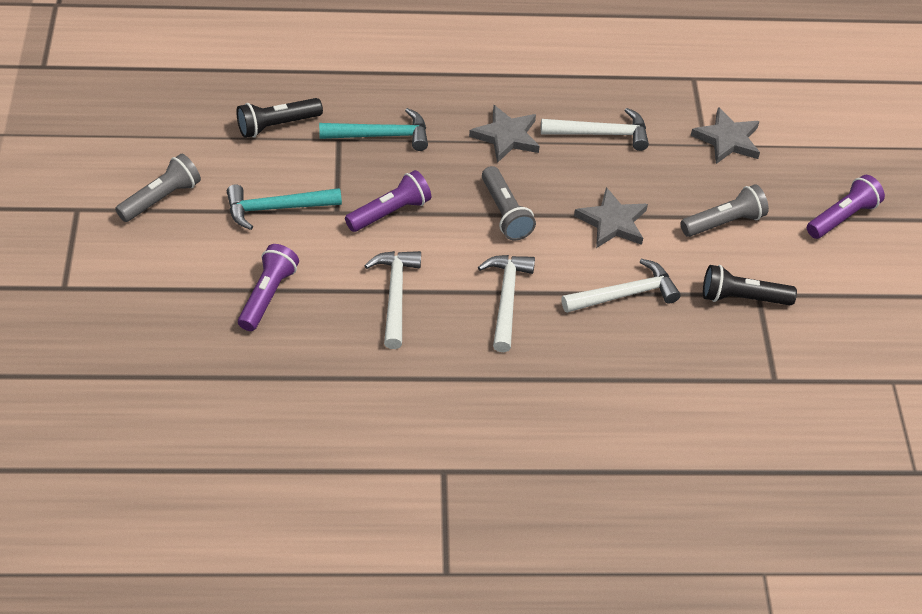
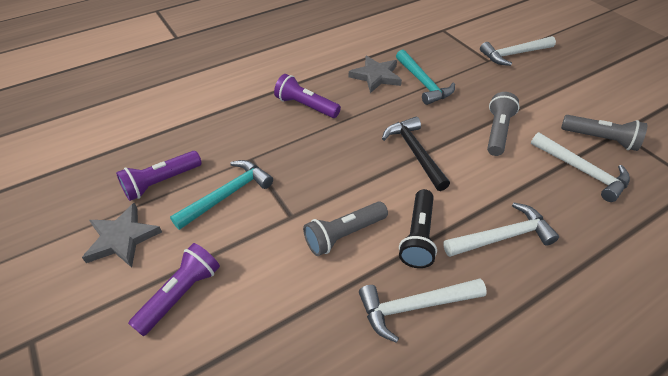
black flashlight: [236,98,323,138] [703,265,797,305] = 2 -> [399,189,437,268] = 1
black hammer: none = 0 -> [382,117,450,191] = 1
grey star: [469,105,540,163] [574,187,648,248] [691,107,760,164] = 3 -> [82,203,162,268] [349,56,402,93] = 2

